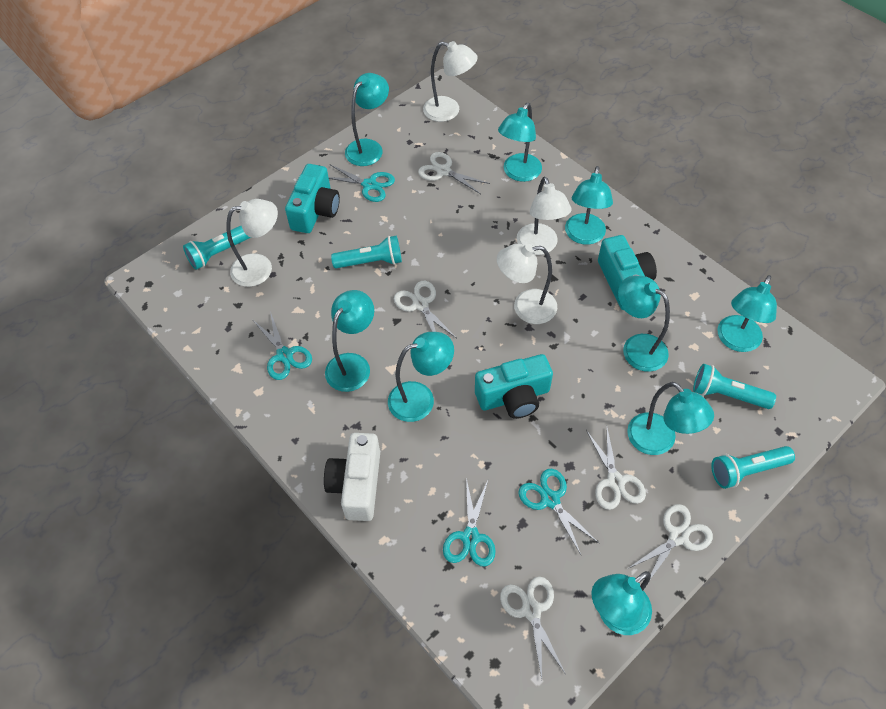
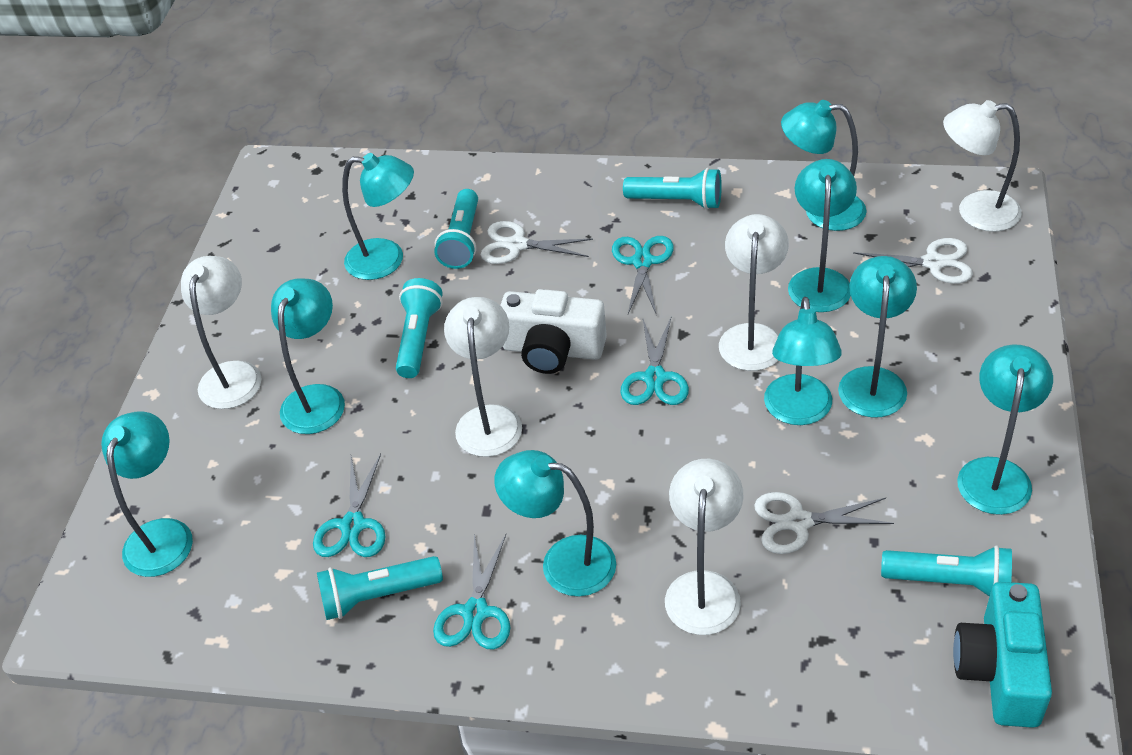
turquoise camera: [285,164,340,233] [475,354,553,419] [598,235,657,310] = 3 -> [953,582,1052,728] = 1
turquoise flashlight: [183,226,251,270] [331,236,402,268] [693,364,776,409] [711,446,795,489] = 4 -> [317,556,443,620] [396,278,443,378] [434,189,478,269] [623,168,722,209] [881,545,1012,597] = 5
white lamp: [226,199,278,287] [423,41,477,122] [497,244,557,324] [517,177,572,255] = 4 -> [181,256,262,409] [444,297,522,457] [665,459,743,635] [719,214,789,371] [943,100,1022,232] = 5
white scissors: [394,281,456,338] [418,152,490,194] [500,577,565,679] [586,428,646,510] [627,504,713,579] = 5 -> [481,221,593,264] [754,492,894,554] [853,238,973,284] = 3

